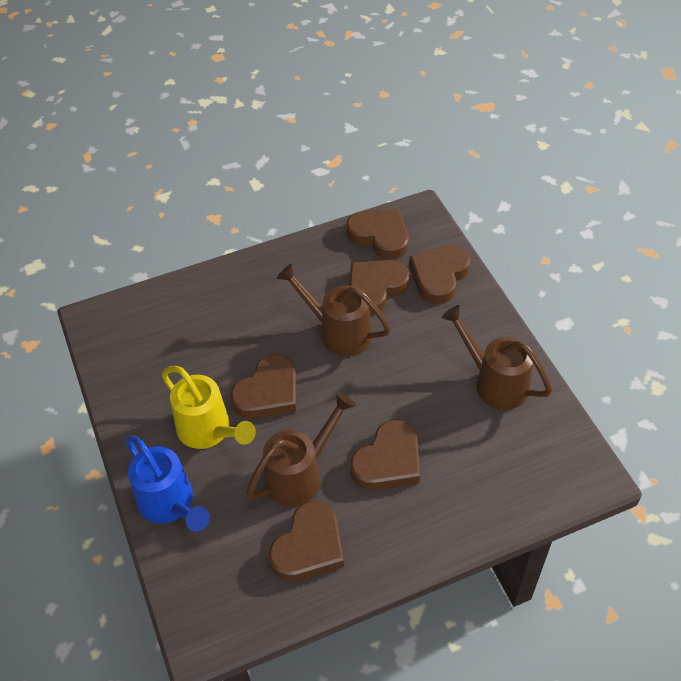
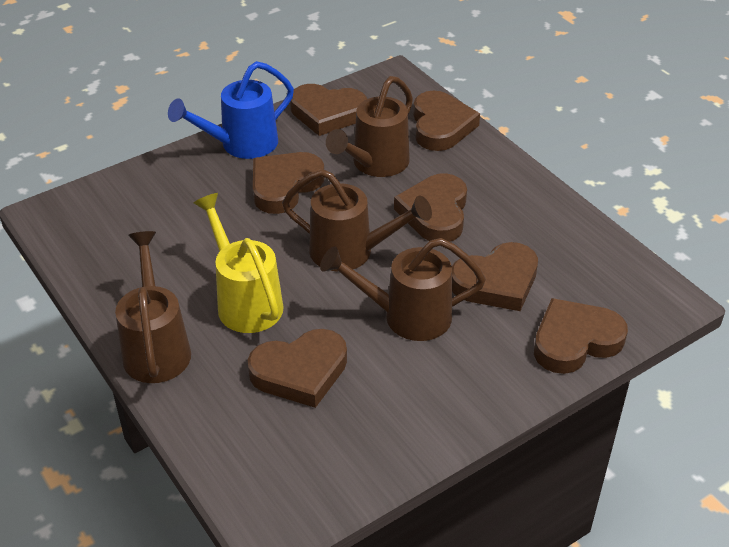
brown heart: [230,354,296,419] [269,501,344,582] [346,208,409,260] [349,260,410,316] [350,420,420,490] [409,245,471,304] = 6 -> [248,329,347,408] [253,152,324,214] [290,84,367,136] [394,173,467,242] [413,90,480,151] [452,242,538,311] [534,298,628,374] = 7
brown watering can: [246,392,356,507] [277,264,391,356] [441,305,552,410] = 3 -> [115,231,191,383] [282,169,432,272] [320,238,486,341] [326,76,413,177] = 4

